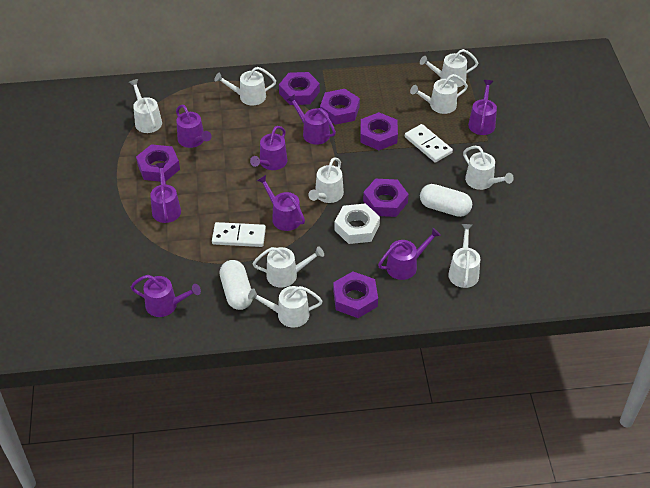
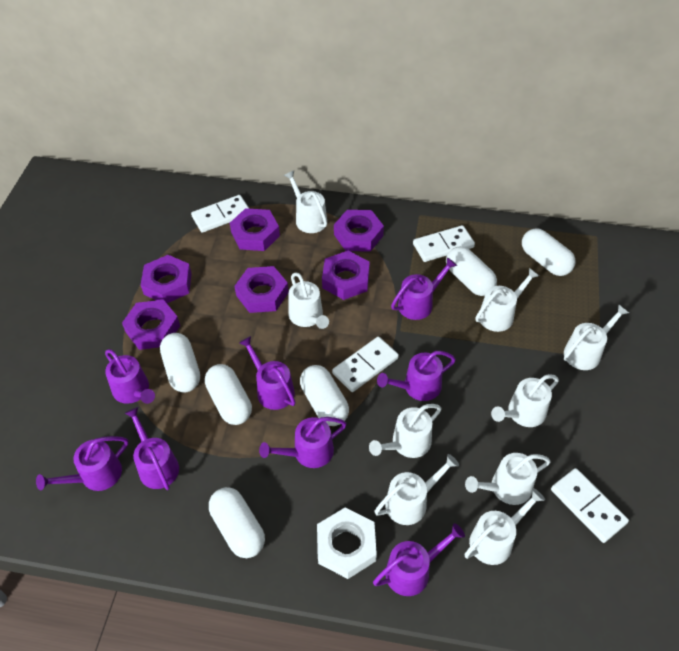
white capsule: [220,260,253,310] [420,184,472,217] = 2 -> [160,333,200,393] [205,364,252,425] [209,487,265,558] [300,365,349,426] [446,246,497,296] [522,228,575,276] = 6
white domino: [212,222,266,247] [405,124,453,163] = 2 -> [191,195,249,233] [332,337,399,392] [413,225,475,262] [551,468,629,543] = 4

